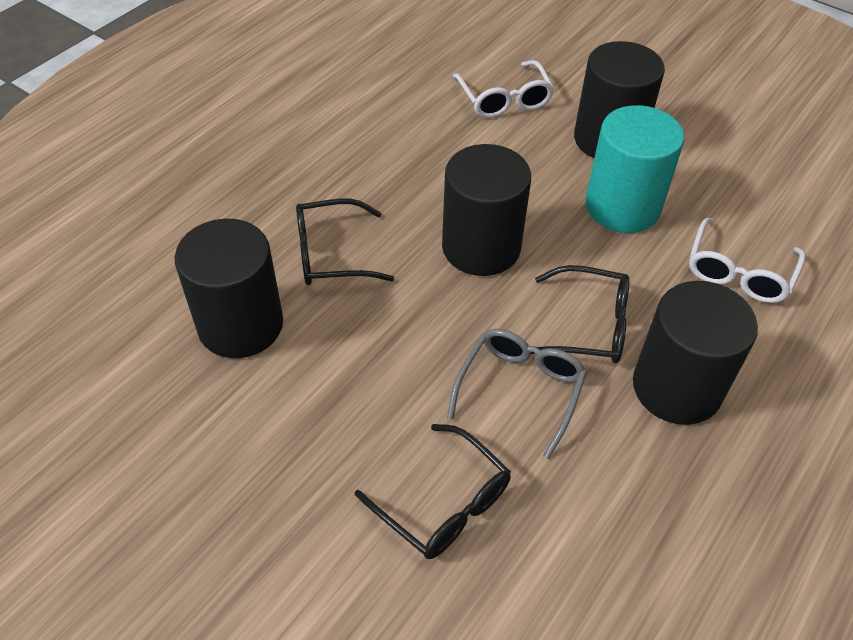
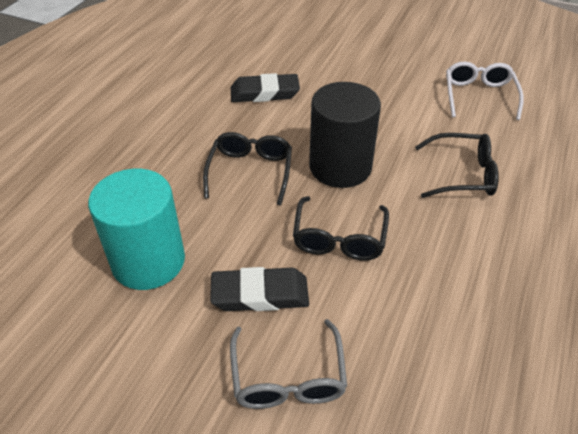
black cylinder: [175,219,283,358] [442,144,531,276] [574,41,665,158] [633,281,758,425] = 4 -> [309,82,381,188] = 1
black eraser: none = 0 -> [210,267,309,311] [231,73,300,102] = 2
white glasses: [453,60,554,118] [689,218,806,303] = 2 -> [446,62,524,120] = 1

